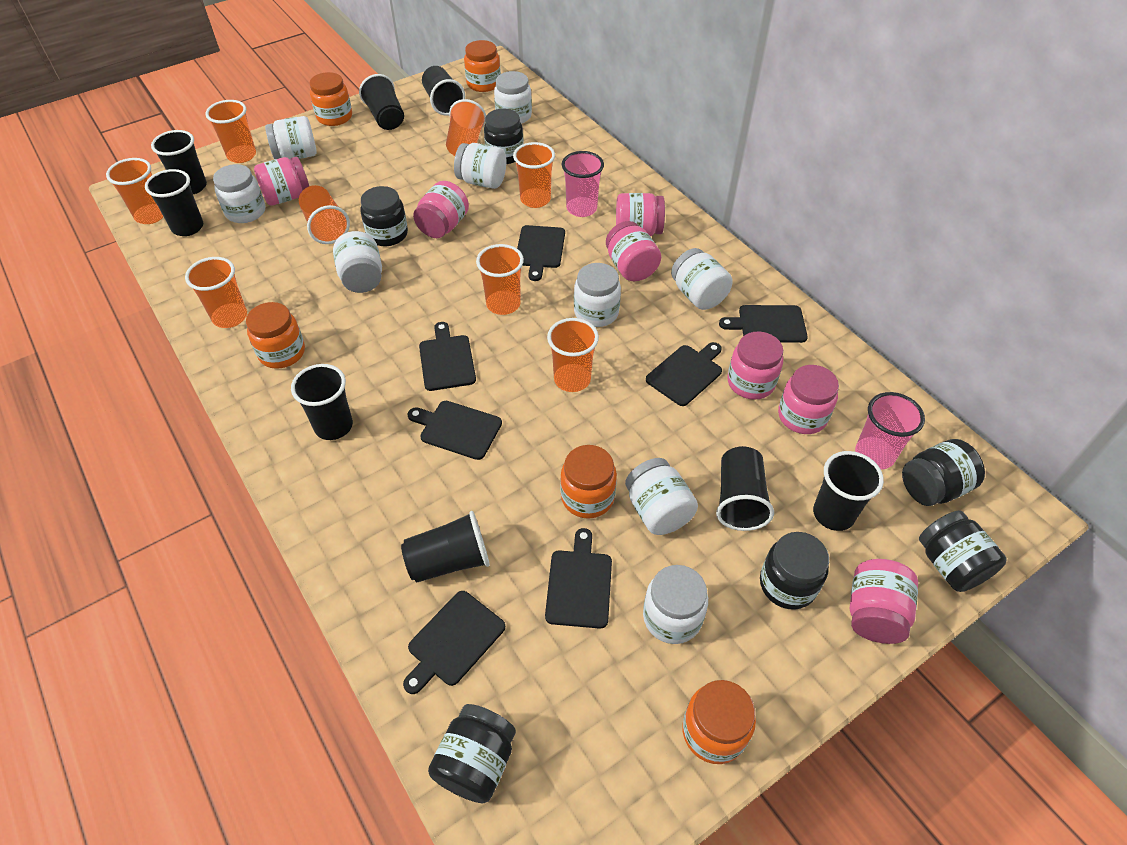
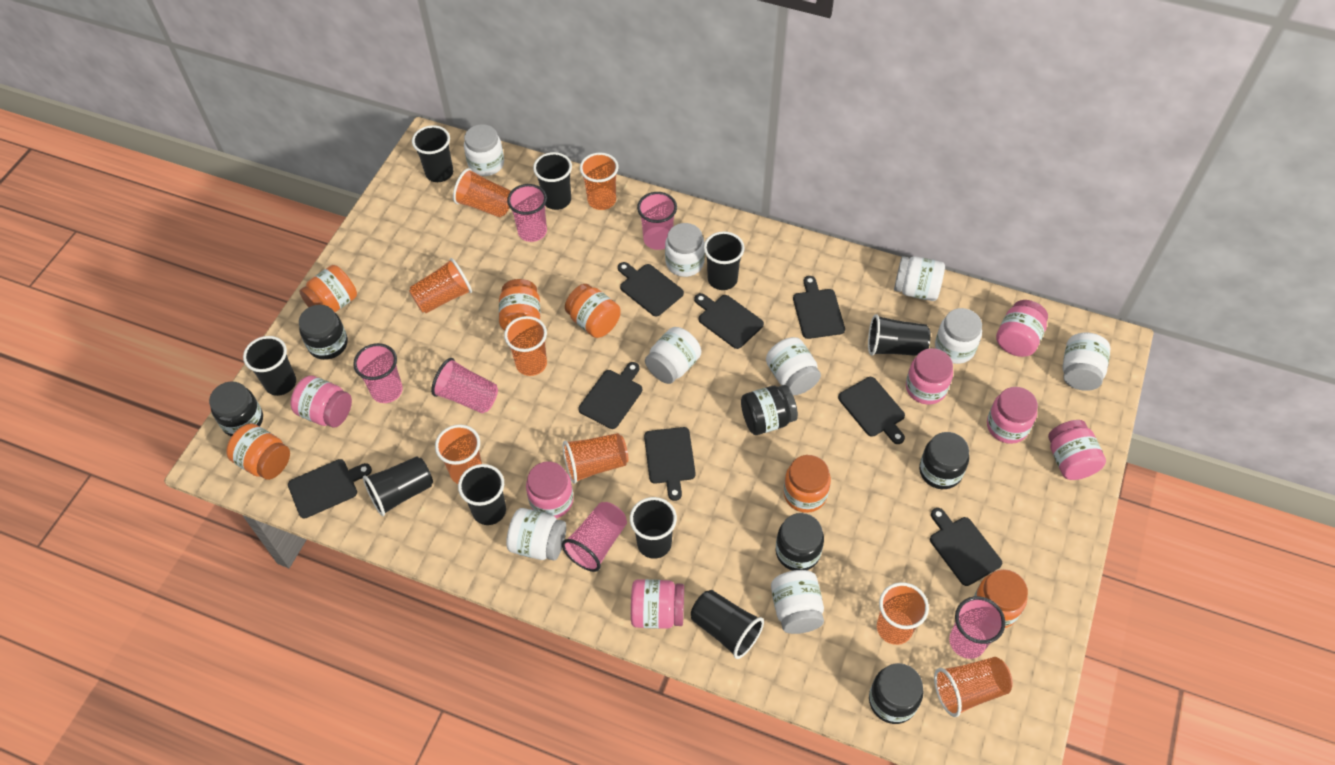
black cup: [145,169,203,236] [151,130,207,194] [291,364,353,440] [359,74,404,130] [401,511,490,583] [422,66,465,115] [716,446,774,531] [813,451,884,531] = 8 -> [243,336,296,396] [363,456,433,516] [412,125,453,182] [458,464,506,525] [533,152,572,210] [630,497,677,559] [691,590,764,659] [704,231,745,290] [868,314,930,356] = 9
black cutting board: [403,591,505,694] [408,401,502,460] [419,322,476,391] [517,225,565,281] [545,528,612,629] [646,342,722,406] [719,305,808,343] = 7 -> [288,459,372,519] [578,362,642,429] [618,262,684,317] [644,427,696,501] [694,293,764,349] [793,276,845,339] [838,377,905,444] [930,508,1002,586] = 8
orange jar: [246,302,305,369] [309,72,352,126] [464,40,501,92] [560,445,617,519] [682,680,756,764] = 5 -> [227,423,290,480] [299,265,357,312] [499,279,540,331] [565,284,621,338] [783,455,831,513] [974,569,1028,628] = 6
pink cup: [562,151,604,217] [855,392,925,470] = 2 -> [353,343,403,403] [431,358,498,413] [507,184,547,242] [562,502,627,572] [637,192,677,250] [949,596,1005,659] = 6

